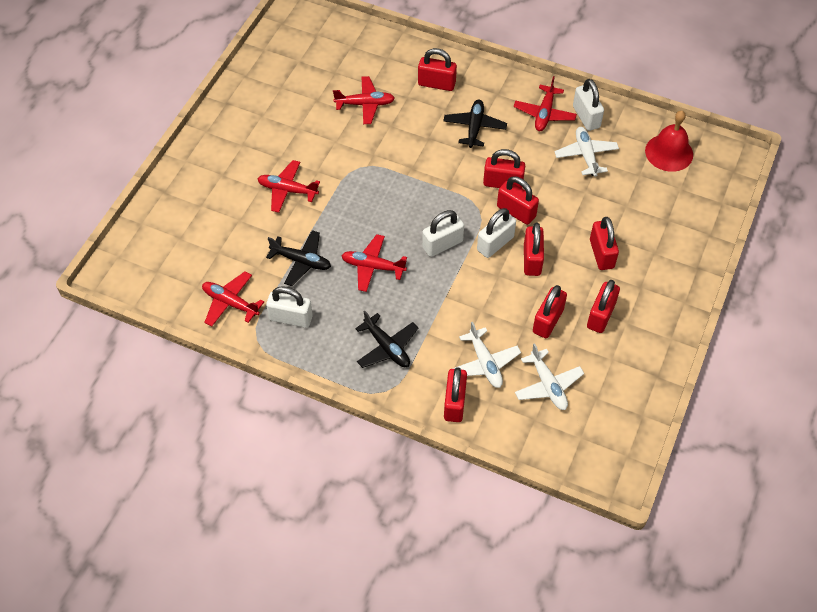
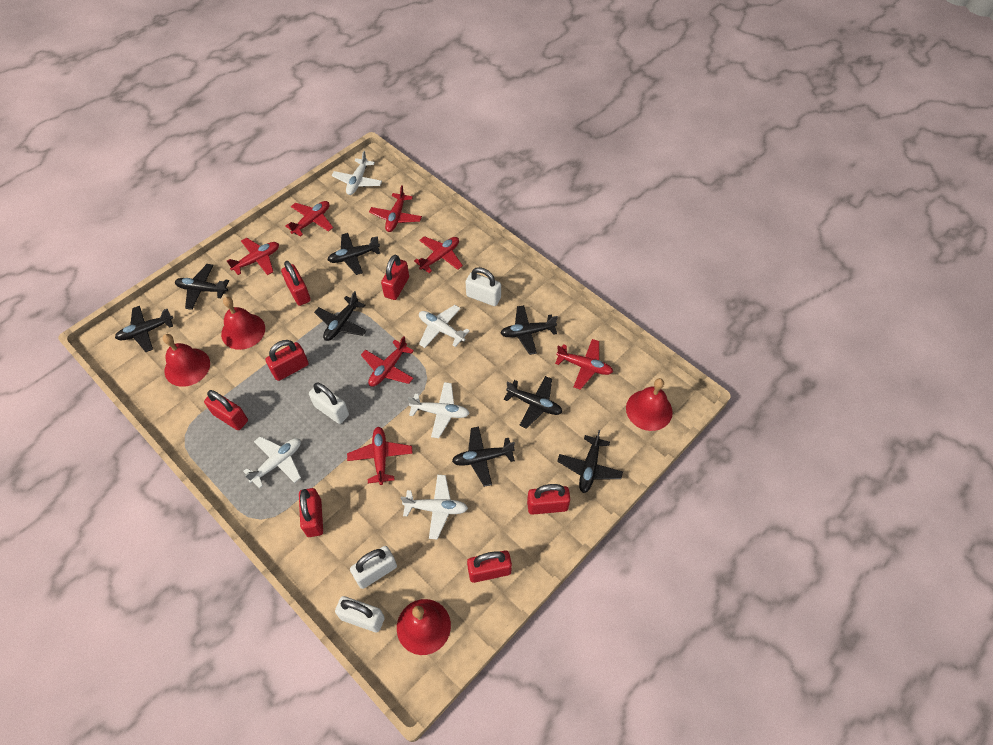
black plane: [266,230,331,286] [355,311,418,368] [443,100,507,148] = 3 -> [115,306,173,352] [175,264,229,310] [314,291,367,341] [327,233,380,275] [452,427,515,487] [500,305,558,355] [504,376,562,429] [557,430,623,493] = 8
red bell: [645,111,693,172] = 1 -> [163,334,210,387] [221,297,265,350] [397,599,451,655] [626,378,673,431] = 4
red padlock: [418,48,457,91] [444,367,467,422] [483,149,525,188] [497,176,539,225] [524,223,544,276] [533,285,567,338] [587,280,620,333] [590,217,619,270] = 8 -> [204,390,248,430] [265,340,309,381] [281,261,311,306] [299,488,323,537] [381,255,409,300] [467,550,512,583] [527,484,570,515] = 7
red plane: [202,271,264,327] [258,160,320,213] [333,76,395,124] [341,234,407,292] [514,76,577,131] = 5 -> [227,238,279,275] [285,201,333,237] [347,427,413,485] [361,336,414,387] [369,185,422,232] [414,236,463,273] [555,339,613,390] = 7
white plane: [452,322,521,388] [515,343,584,410] [554,127,619,177] = 3 -> [243,436,301,489] [332,151,382,195] [401,474,468,539] [408,382,470,438] [419,305,470,348] = 5

